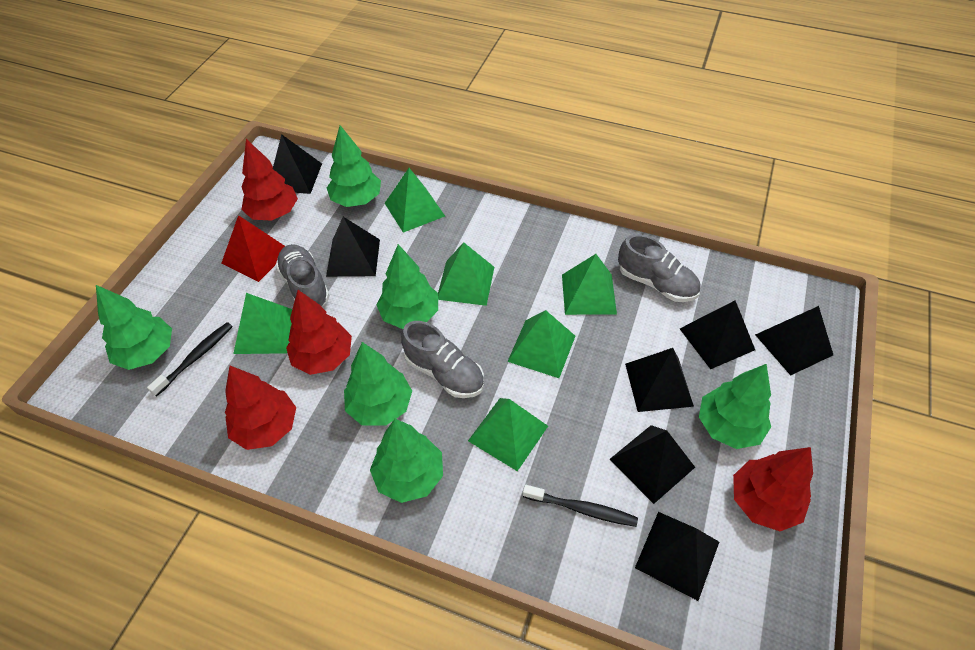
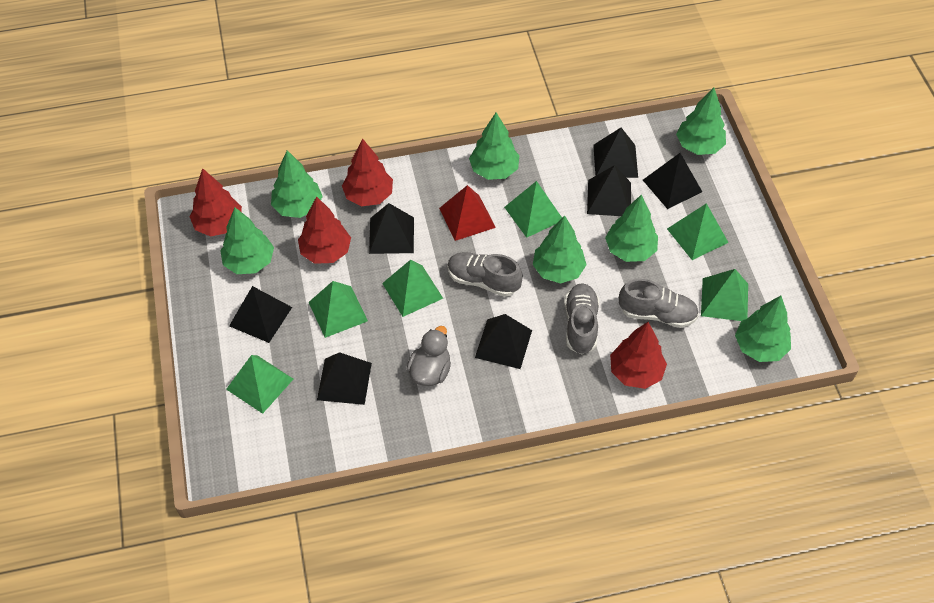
black toothbrush: [147,322,233,396] [523,485,638,527] = 2 -> none = 0
green tree: [96,285,172,370] [327,125,381,207] [344,342,412,426] [370,419,443,503] [377,244,438,329] [699,364,771,449] = 6 -> [220,207,274,274] [271,150,323,218] [469,113,520,180] [533,215,587,284] [605,194,658,262] [676,88,726,155] [735,296,791,362] = 7
grey duck: none = 0 -> [406,326,451,386] = 1

